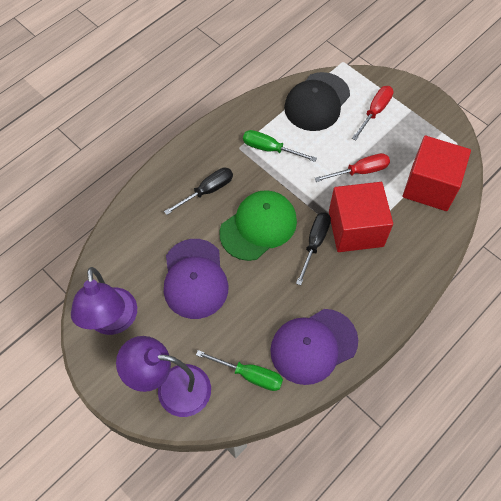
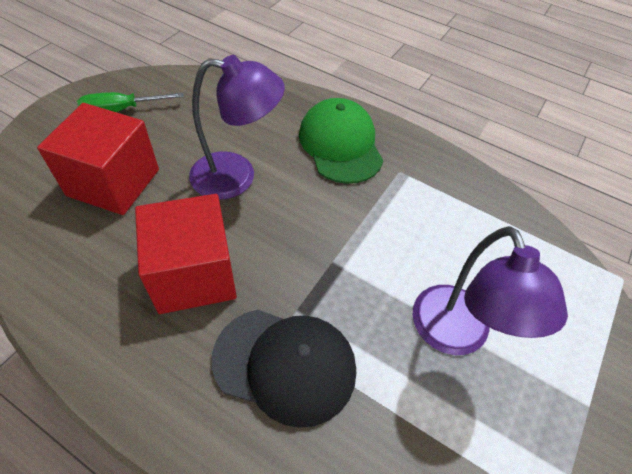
black screwdriver: [164,168,233,215] [296,212,331,285] = 2 -> none = 0
green screwdriver: [196,350,283,391] [243,130,317,162] = 2 -> [77,92,184,112] = 1
purple cap: [164,239,228,319] [270,309,358,385] = 2 -> none = 0
red screwdriver: [315,153,390,182] [352,86,393,140] = 2 -> none = 0

